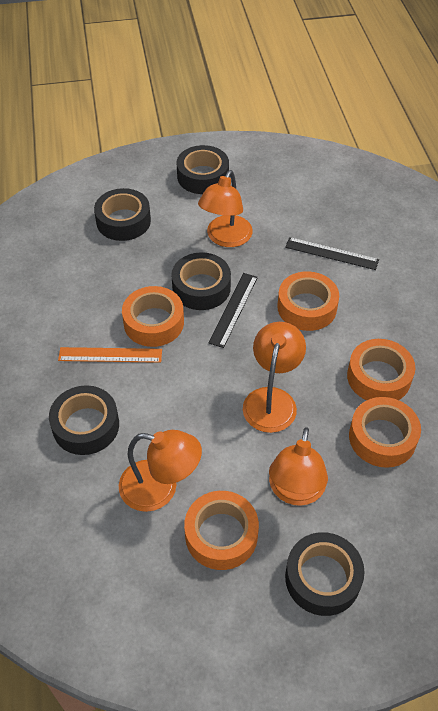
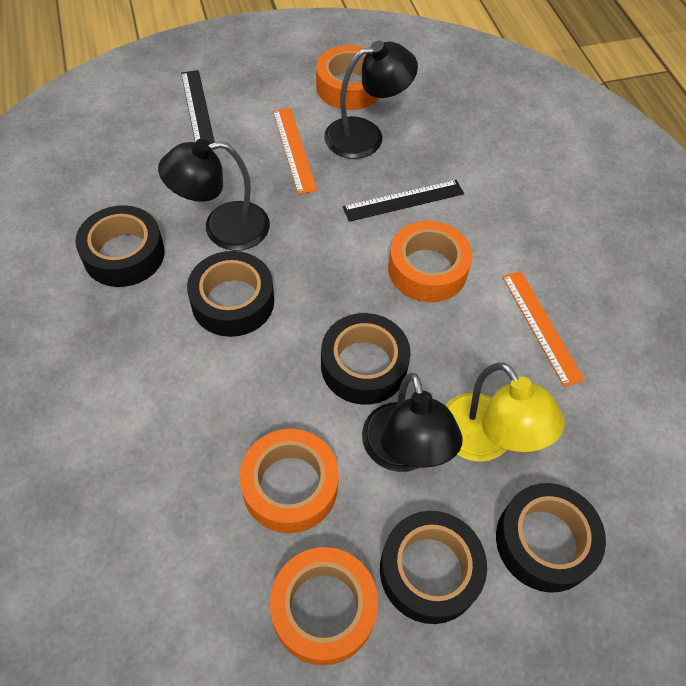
black lamp: none = 0 -> [158,139,270,251] [324,40,418,159] [362,373,462,472] = 3
orange lamp: [119,430,202,512] [198,170,253,247] [243,322,306,433] [269,427,328,506] = 4 -> none = 0
orange ruler: [58,347,162,363] = 1 -> [273,108,317,194] [502,271,585,387] = 2
orange tape: [122,286,184,347] [184,491,259,570] [277,271,339,331] [347,339,415,400] [349,397,421,468] = 5 -> [240,429,339,533] [270,547,378,665] [316,45,379,110] [388,221,472,302] = 4
yellow lamp: none = 0 -> [445,363,565,462] = 1

